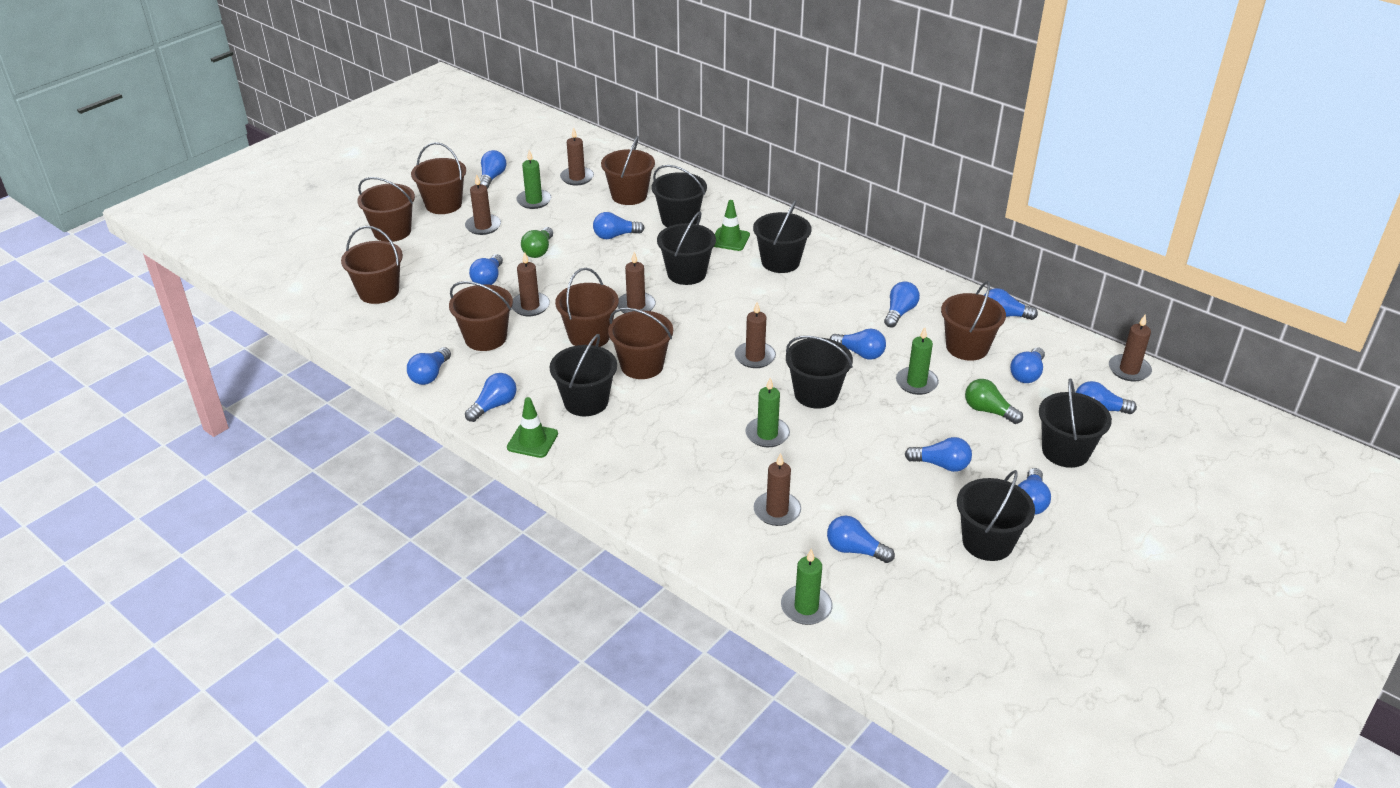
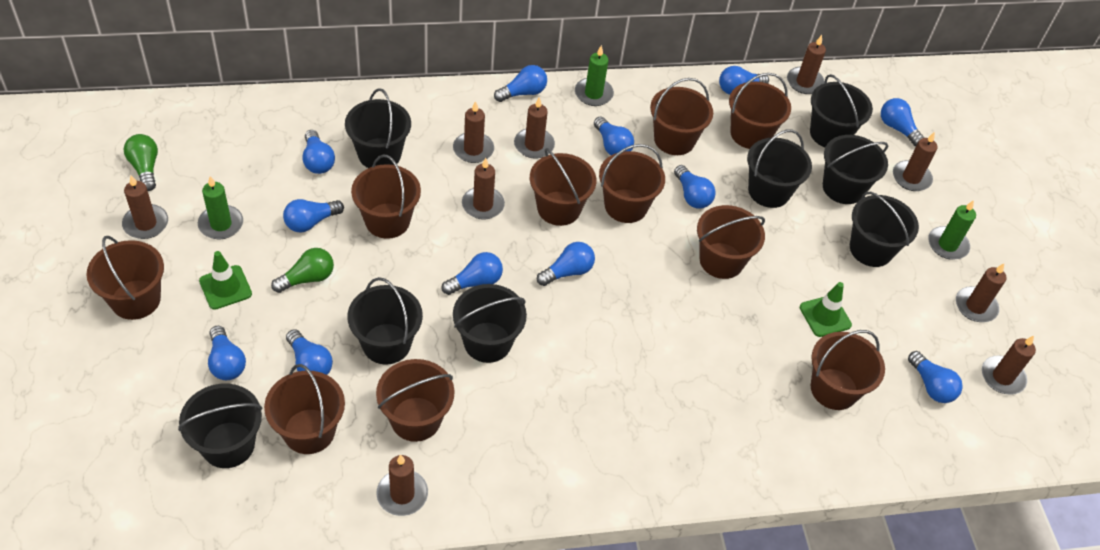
black bucket: [550,334,617,416] [652,165,707,227] [657,211,716,285] [753,200,812,273] [786,336,853,409] [957,470,1035,561] [1039,378,1112,468] = 7 -> [178,384,262,468] [345,88,411,168] [347,277,423,365] [453,284,527,363] [747,130,812,208] [810,74,873,147] [823,135,888,204] [850,192,919,267] = 8
blue light bulb: [407,347,451,385] [465,373,517,422] [469,254,503,285] [480,150,506,189] [593,212,644,239] [827,516,895,563] [830,329,886,360] [884,281,920,328] [905,437,972,472] [984,288,1038,320] [1010,347,1045,383] [1018,468,1051,515] [1075,381,1137,414] = 13 -> [208,326,246,380] [283,199,344,232] [286,329,333,375] [303,130,335,174] [442,252,503,295] [494,65,547,102] [537,242,595,286] [594,116,634,155] [674,165,716,208] [719,66,769,95] [881,98,925,147] [908,351,963,403] = 12
brown bucket: [341,226,403,304] [357,177,415,242] [411,142,466,214] [449,281,513,351] [555,268,619,347] [601,136,655,205] [608,308,673,379] [941,281,1006,361] = 8 -> [86,236,164,320] [264,364,345,454] [351,154,421,239] [376,359,455,442] [530,148,597,226] [599,144,665,223] [650,78,713,155] [697,205,765,279] [729,73,791,149] [810,330,885,410] = 10
brown candle: [465,174,501,235] [511,252,550,316] [560,127,594,185] [617,252,656,313] [735,302,776,368] [754,453,801,526] [1109,315,1152,382] = 7 -> [122,175,168,239] [376,455,428,516] [453,101,494,163] [462,158,505,220] [514,97,555,158] [787,35,826,94] [893,132,938,191] [956,263,1007,322] [982,336,1036,395] = 9
green candle: [516,150,551,209] [745,378,790,447] [781,549,833,625] [896,327,939,395] = 4 -> [198,176,243,239] [575,45,614,106] [928,200,976,260] = 3

